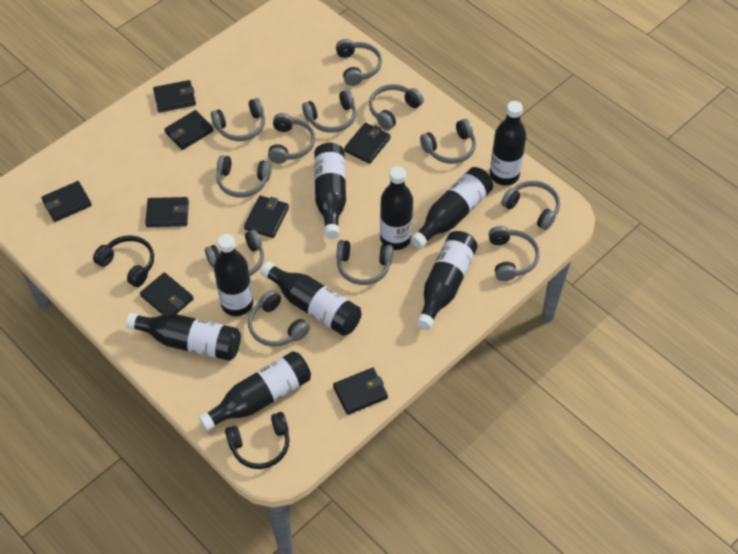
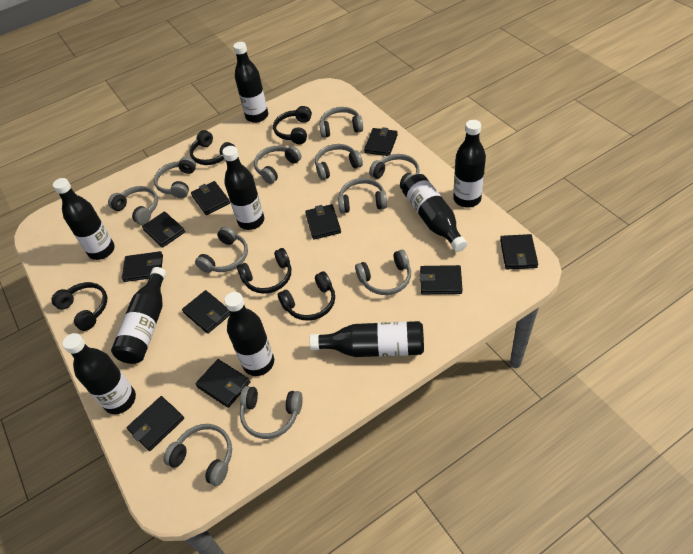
black headphones: [93,235,154,287] [225,412,290,469] = 2 -> [51,282,107,331] [190,130,235,165] [237,248,291,294] [273,106,312,144] [278,271,335,321] = 5
black wallet: [41,181,92,222] [140,272,194,315] [145,197,189,227] [153,80,196,112] [164,110,214,150] [244,196,289,238] [333,368,388,415] [344,123,391,164] = 8 -> [122,251,163,282] [127,396,184,451] [142,211,185,248] [182,290,230,334] [191,181,230,215] [195,359,251,408] [305,204,341,240] [364,127,398,156] [419,265,462,294] [500,234,538,269] = 10
grey headphones: [205,230,264,276] [211,98,265,141] [216,155,272,198] [248,290,310,347] [268,113,315,163] [302,90,356,133] [336,39,382,86] [336,240,393,285] [369,84,424,130] [420,119,476,164] [489,226,540,281] [501,181,560,230] = 12 -> [108,186,158,225] [154,157,196,198] [163,424,232,486] [195,226,248,273] [240,386,303,439] [254,146,302,184] [315,144,363,180] [319,107,363,138] [338,178,387,213] [355,250,411,295] [369,154,420,189] = 11

